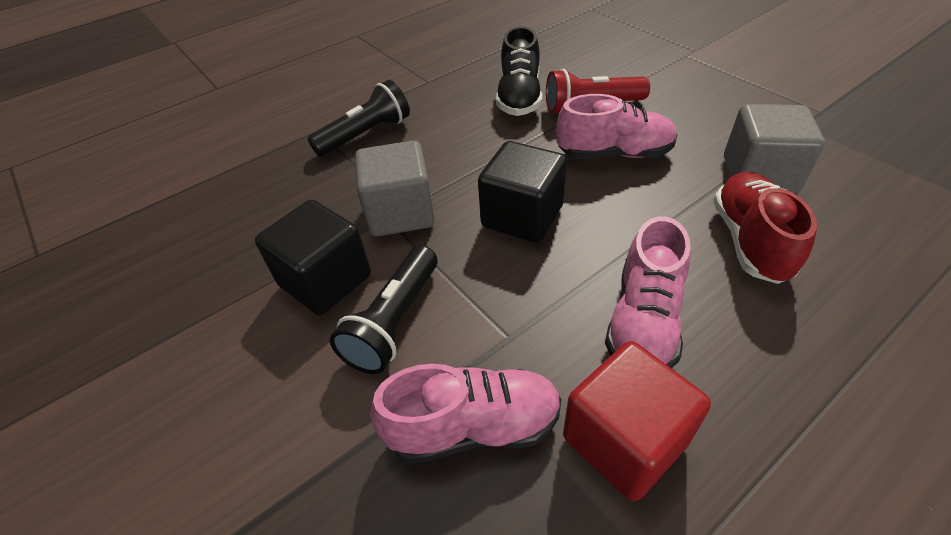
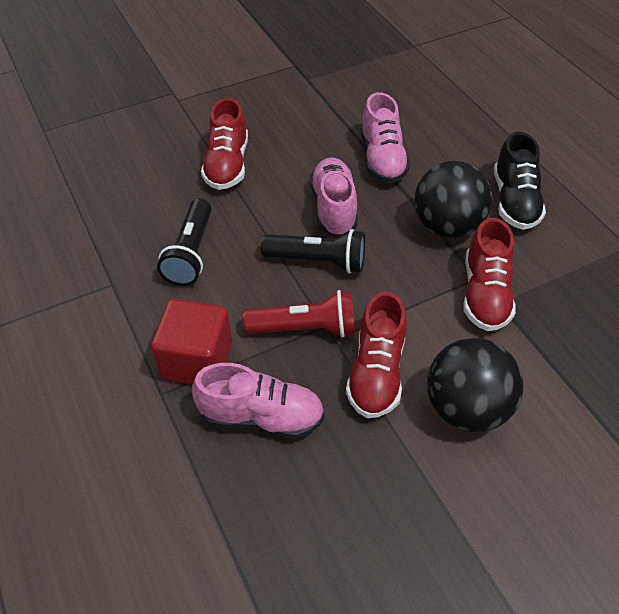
black ball: none = 0 -> [414,161,492,238] [427,338,523,432] = 2
black cube: [255,200,371,315] [478,141,567,243] = 2 -> none = 0
grey cube: [355,141,435,237] [724,104,825,194] = 2 -> none = 0
red shoe: [713,172,817,284] = 1 -> [201,98,248,190] [346,291,407,418] [463,218,516,331] = 3

